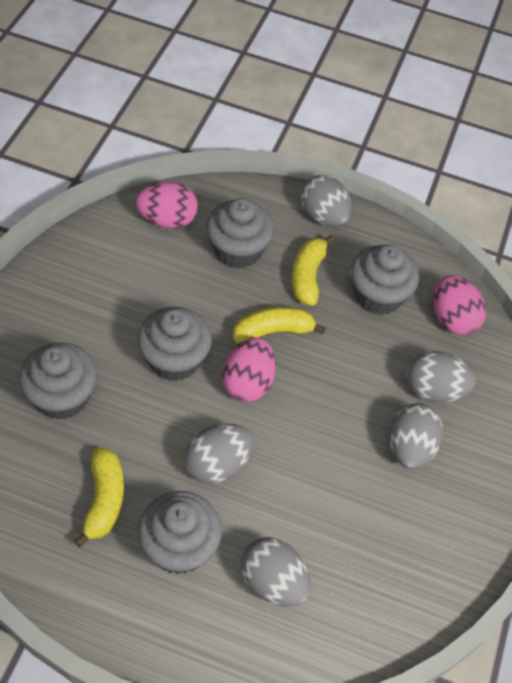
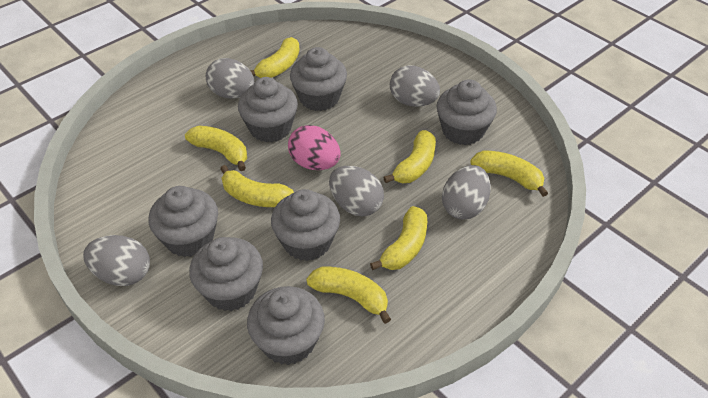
grey cupcake: [19,342,97,420] [138,307,212,381] [138,491,222,574] [206,198,274,269] [351,245,419,315] = 5 -> [149,186,218,257] [189,237,263,311] [238,77,298,143] [247,286,325,365] [271,189,340,261] [290,47,347,111] [437,79,497,145] = 7
pink egg: [135,182,198,229] [222,337,276,402] [433,275,486,335] = 3 -> [288,125,341,170] = 1
yellow banana: [74,448,124,547] [233,307,326,344] [292,235,334,306] = 3 -> [185,126,247,171] [220,165,294,207] [251,37,300,78] [306,267,391,324] [370,206,427,270] [383,130,436,183] [470,150,548,197] = 7

